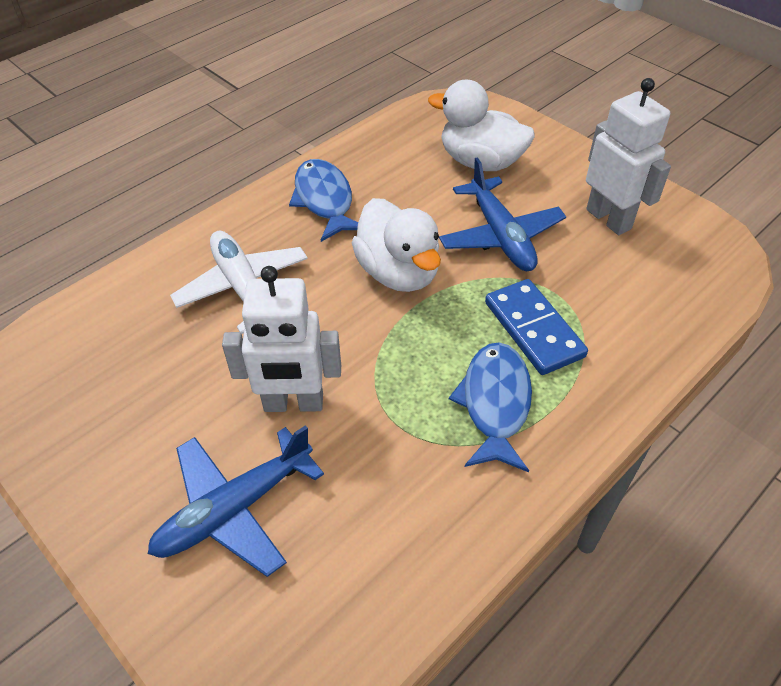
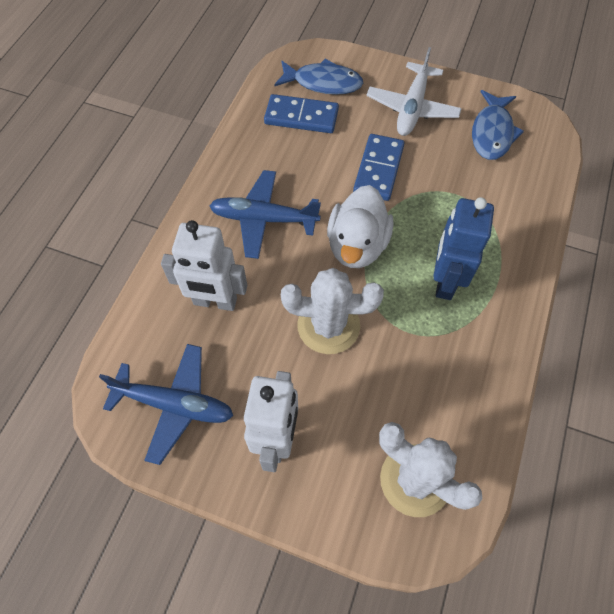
blue domino: [485,279,588,375] = 1 -> [264,94,339,133] [353,134,405,201] = 2
blue robot: none = 0 -> [433,197,494,300] = 1
white cactus: none = 0 -> [281,268,384,354] [379,422,482,517] = 2
white duck: [352,198,441,292] [428,80,535,171] = 2 -> [327,185,393,268] = 1

